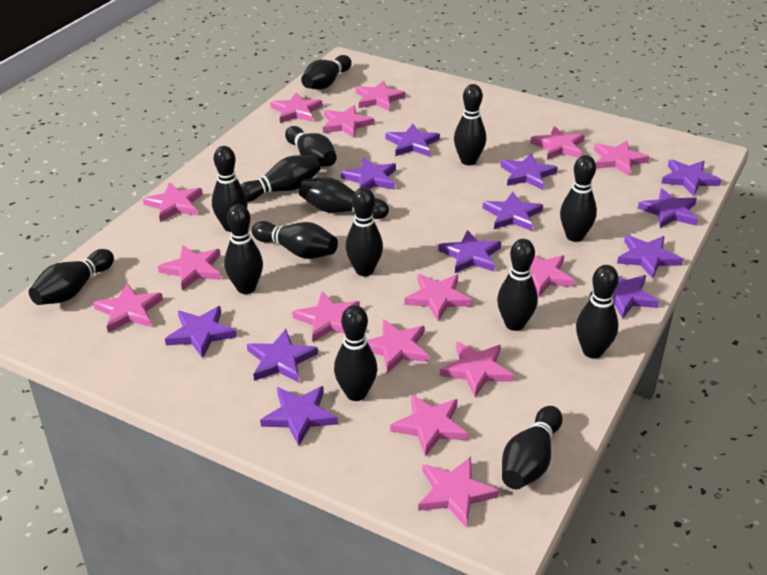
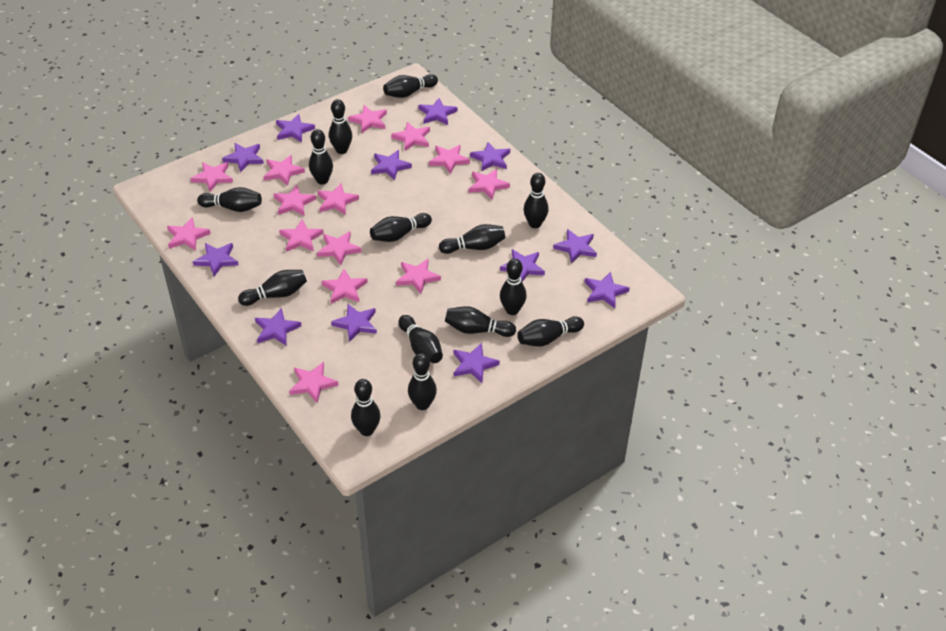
black bowling pin: [29,249,114,305] [212,146,248,232] [224,204,263,294] [241,155,321,202] [252,221,338,259] [285,126,337,167] [299,177,389,219] [301,55,352,90] [334,305,378,401] [345,187,383,276] [454,84,486,165] [497,239,538,331] [502,406,562,489] [560,155,597,242] [576,265,619,358] = 15 -> [197,187,262,212] [238,270,307,306] [309,129,333,185] [329,99,352,154] [351,379,381,436] [370,213,432,242] [383,74,438,98] [398,315,443,363] [408,353,437,410] [439,224,506,254] [445,306,516,337] [500,259,527,315] [517,316,584,347] [524,173,549,228] = 14
pink star: [93,283,163,333] [143,182,203,222] [158,245,221,291] [270,92,322,123] [292,292,360,343] [323,105,374,138] [356,81,405,111] [367,319,429,374] [390,394,468,457] [404,274,472,321] [418,457,499,528] [440,342,514,397] [508,255,575,297] [530,126,585,160] [594,140,650,176] = 15 -> [167,217,211,251] [190,162,233,192] [263,155,305,186] [273,185,316,216] [279,220,324,252] [289,362,338,403] [317,183,359,215] [317,231,362,265] [321,269,368,304] [348,105,387,134] [391,122,430,151] [396,259,441,294] [429,145,470,174] [469,169,510,200] = 14

